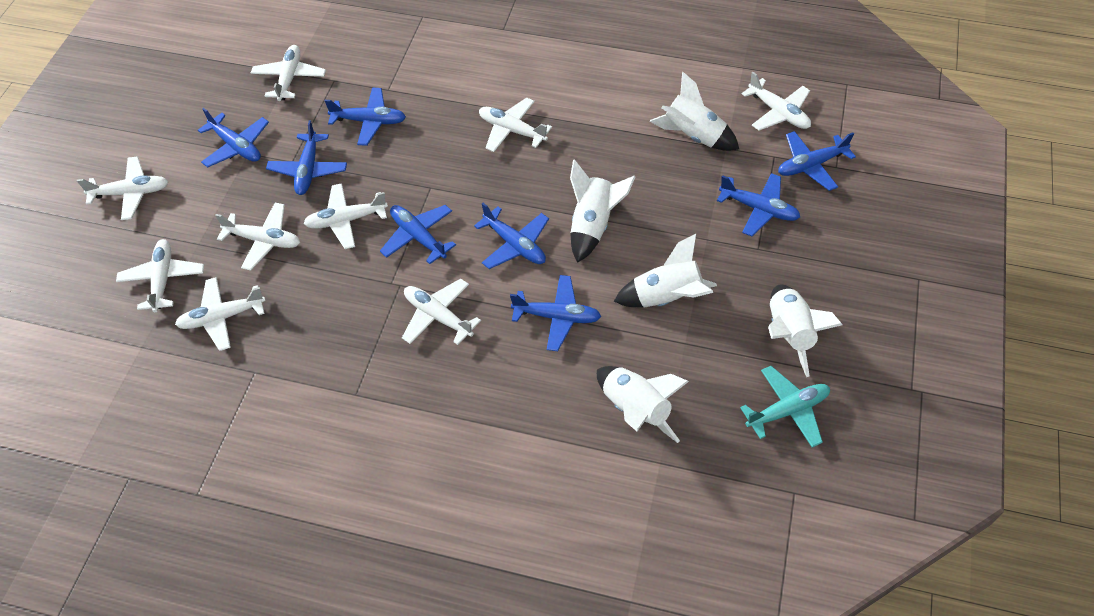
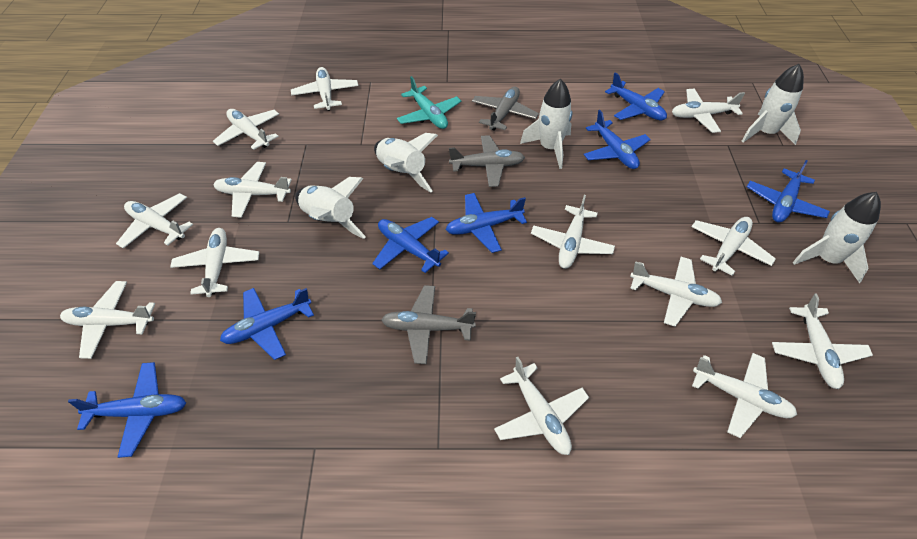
blue plane: [198,108,269,168] [266,120,347,195] [325,88,406,146] [380,205,456,264] [474,203,549,269] [510,275,601,351] [717,173,800,236] [778,131,856,191] = 8 -> [68,362,186,458] [220,288,314,360] [372,217,449,273] [446,193,527,253] [583,110,651,169] [605,72,667,120] [747,160,830,223] = 7
grey plane: none = 0 -> [381,285,476,364] [449,135,525,187] [472,87,539,131] = 3
white plane: [77,156,168,220] [116,239,204,312] [175,277,266,351] [215,203,300,271] [251,45,326,101] [303,183,388,249] [402,279,481,345] [479,97,552,152] [742,72,811,131] = 9 -> [60,281,155,359] [116,193,193,249] [170,228,259,297] [213,109,279,150] [213,162,292,218] [291,67,358,111] [494,357,589,455] [531,195,615,269] [630,257,722,327] [672,88,745,133] [691,217,776,276] [692,353,797,438] [772,293,873,389] = 13

